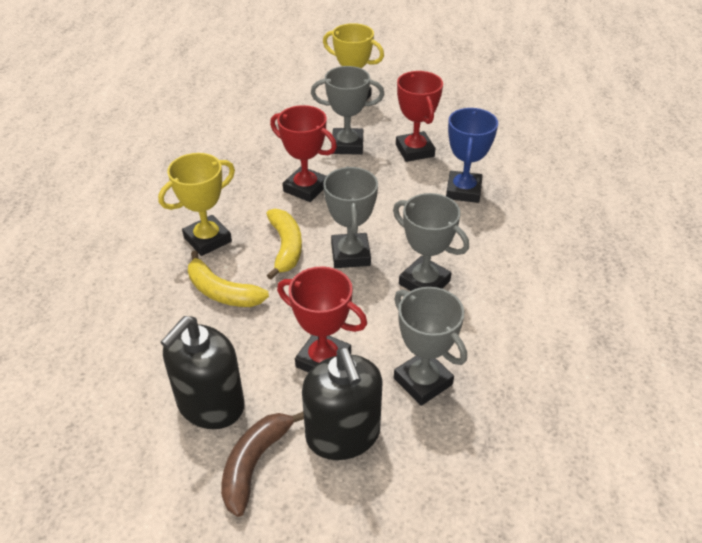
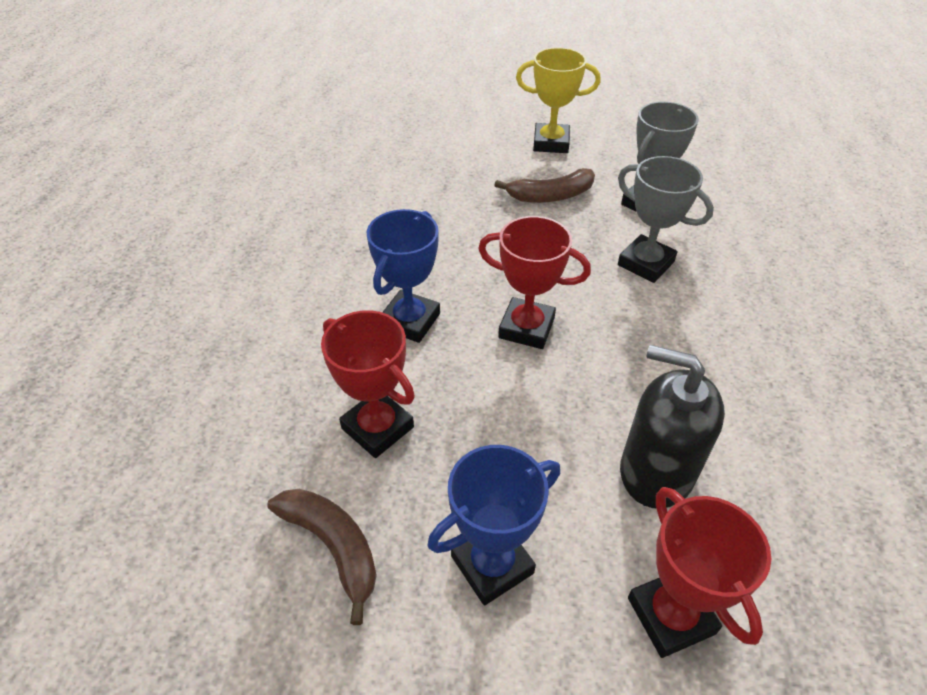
black soap dispenser: [160,316,244,429] [302,348,383,460] = 2 -> [620,345,725,508] = 1
blue trophy: [446,108,498,203] = 1 -> [367,209,440,343] [428,445,560,605] = 2
brown banana: [221,412,304,517] = 1 -> [267,489,377,625] [494,168,595,203] = 2
grey trophy: [311,66,384,155] [323,166,378,268] [393,193,469,291] [394,287,467,406] = 4 -> [618,156,714,283] [621,101,699,212] = 2
yellow banana: [188,250,269,307] [266,209,302,280] = 2 -> none = 0
yellow trophy: [158,153,235,256] [323,23,384,101] = 2 -> [516,48,601,153] = 1

